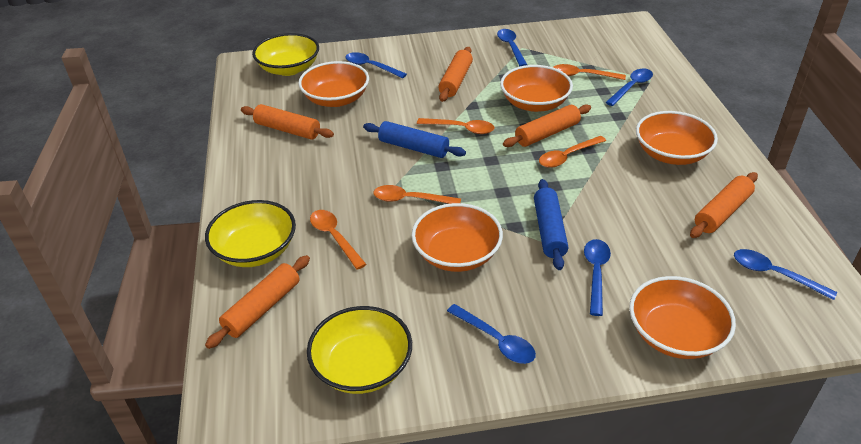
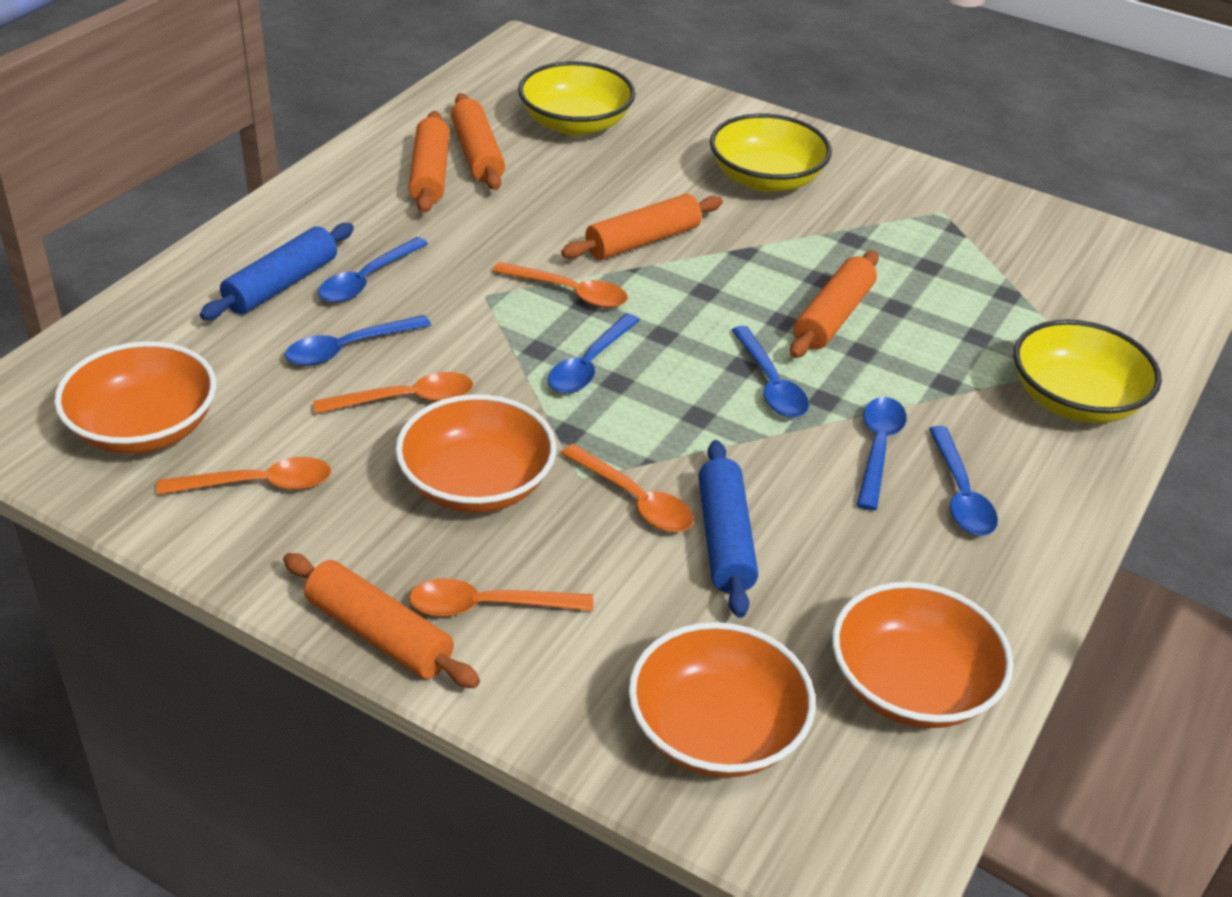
orange bowl: [298,61,369,107] [411,203,503,272] [500,65,573,112] [629,276,736,359] [636,111,718,165] = 5 -> [54,341,216,454] [395,394,556,513] [628,622,816,778] [832,582,1014,728] = 4

